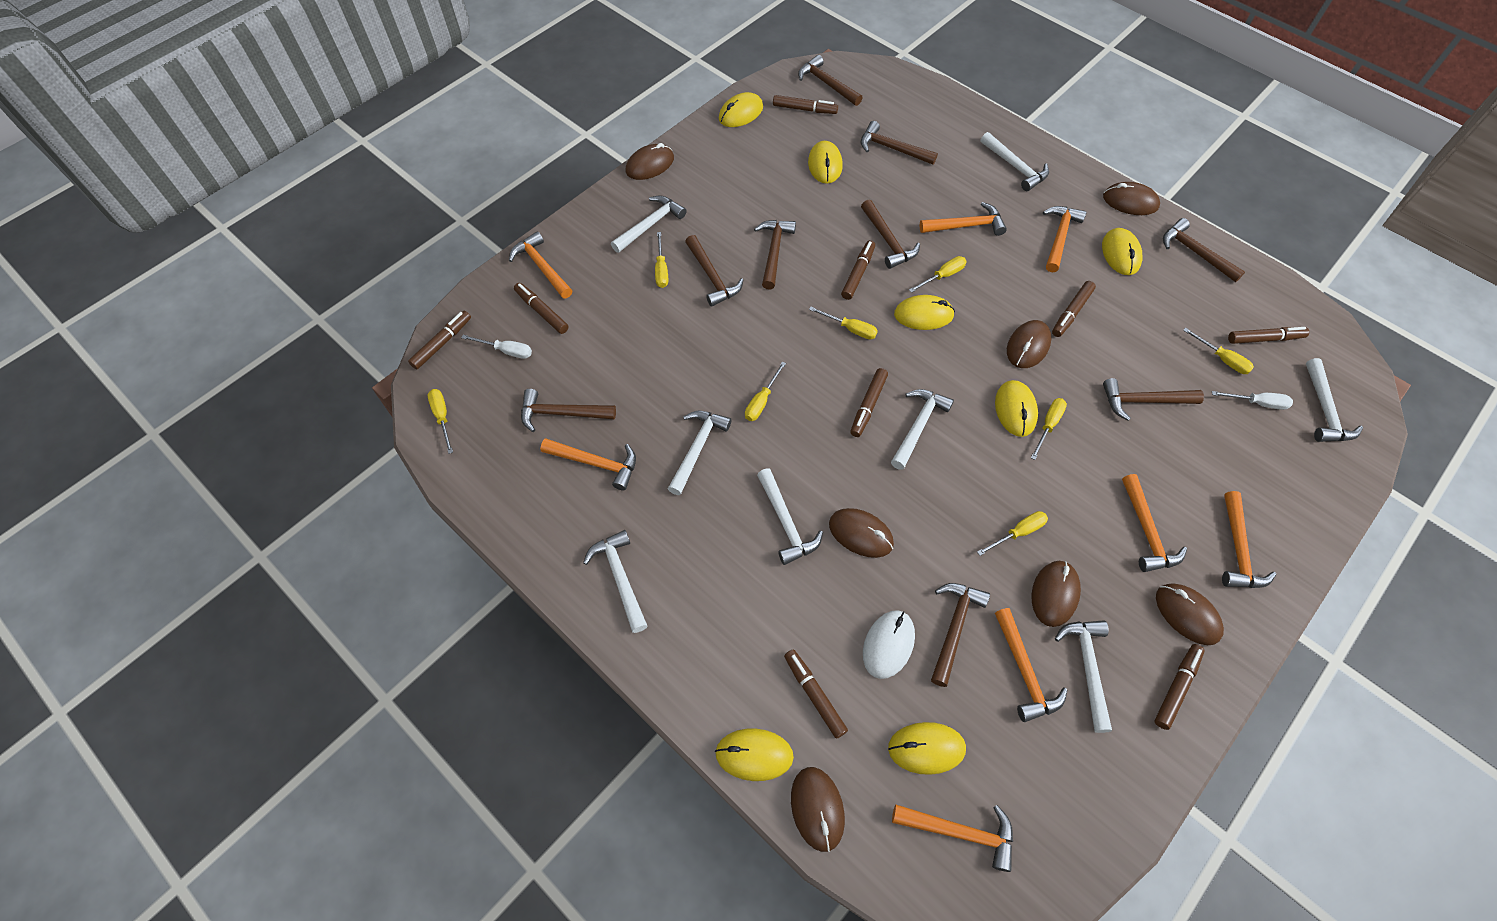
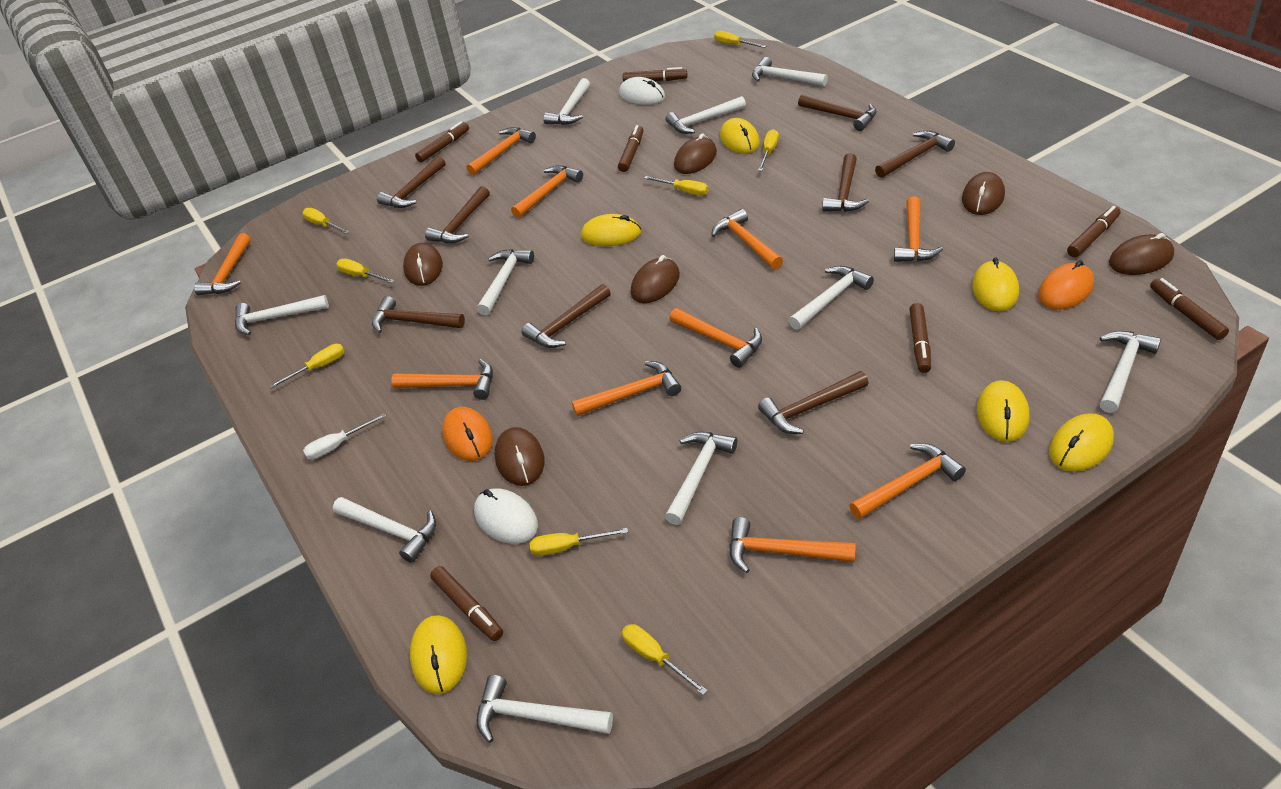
brown hammer: [521,389,616,432] [685,235,744,307] [754,220,796,290] [798,55,863,106] [861,121,938,165] [861,200,920,269] [931,583,990,687] [1103,378,1204,421] [1163,218,1245,282] = 9 -> [372,296,465,333] [377,156,445,208] [425,186,490,243] [521,284,611,348] [758,371,869,434] [798,94,877,131] [822,153,869,212] [875,131,955,178] = 8
brown marker: [408,311,471,369] [514,283,569,334] [773,95,838,114] [784,649,848,739] [841,240,875,300] [850,368,888,437] [1052,281,1096,337] [1154,644,1205,730] [1228,327,1309,344] = 9 -> [415,122,469,162] [430,566,503,641] [618,125,643,172] [623,67,687,82] [909,303,931,373] [1067,206,1121,257] [1150,278,1229,340] = 7
brown mouse: [626,143,674,180] [791,767,845,852] [829,508,894,558] [1007,320,1051,368] [1032,561,1081,627] [1103,182,1160,215] [1156,583,1224,645] = 7 -> [403,243,443,286] [495,427,545,486] [631,255,680,303] [674,133,717,174] [962,172,1005,215] [1109,233,1174,275] = 6
orange hammer: [509,231,573,298] [540,438,636,491] [892,804,1013,872] [920,202,1007,236] [995,608,1067,722] [1043,206,1086,272] [1122,474,1187,572] [1222,491,1276,588] = 8 -> [194,233,251,295] [391,359,493,400] [466,127,536,176] [511,165,583,218] [572,361,681,416] [669,308,762,368] [712,209,783,269] [729,517,856,573] [849,443,966,519] [894,197,943,262] = 10
orange mouse: none = 0 -> [442,407,493,461] [1038,260,1094,310] = 2
white hammer: [583,530,647,633] [611,196,687,253] [668,411,732,495] [757,468,823,565] [891,389,954,470] [981,132,1049,191] [1055,620,1112,733] [1306,358,1363,442] = 8 -> [235,295,329,335] [333,497,436,563] [477,249,534,315] [477,675,613,743] [543,78,590,125] [665,96,746,134] [665,432,737,525] [752,57,828,86] [789,266,874,330] [1100,331,1161,413] = 10
white mouse: [863,610,915,679] = 1 -> [474,488,538,544] [619,77,665,105] = 2
white screwdriver: [461,335,532,359] [1212,391,1293,410] = 2 -> [303,413,386,460] = 1
yellow mouse: [715,729,794,781] [719,92,763,127] [808,141,843,184] [888,722,966,775] [894,295,955,330] [995,380,1038,437] [1102,228,1143,275] = 7 -> [410,615,467,694] [581,214,641,246] [720,118,760,154] [972,258,1019,311] [977,380,1029,442] [1049,413,1114,472] = 6

